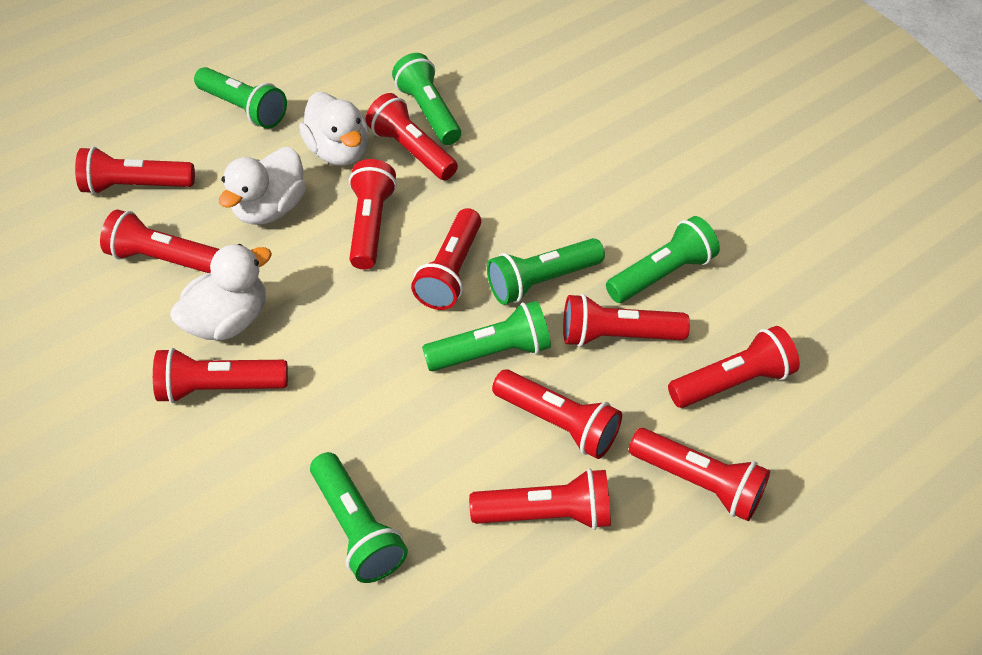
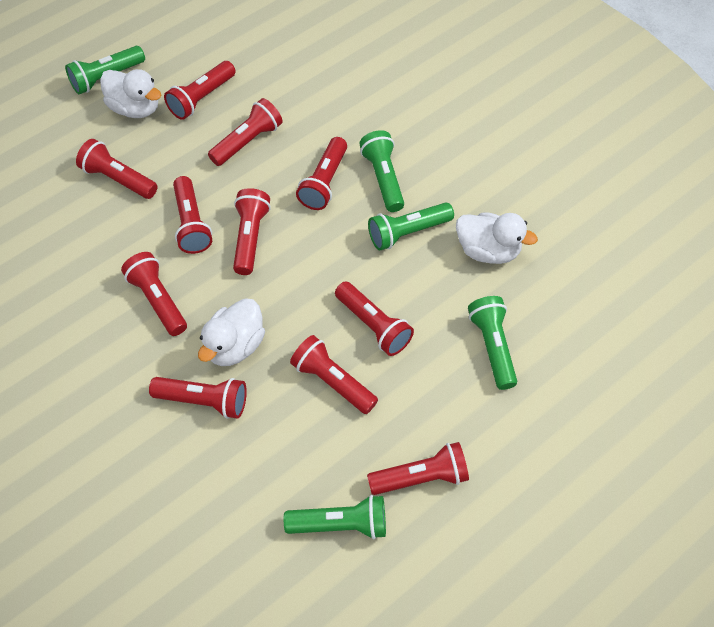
green flashlight: [194,67,287,129] [310,452,408,583] [392,53,461,145] [422,301,551,371] [487,238,605,305] [606,216,720,303] = 6 -> [65,46,145,94] [284,495,386,539] [359,130,404,212] [368,202,454,251] [468,296,517,390] = 5

